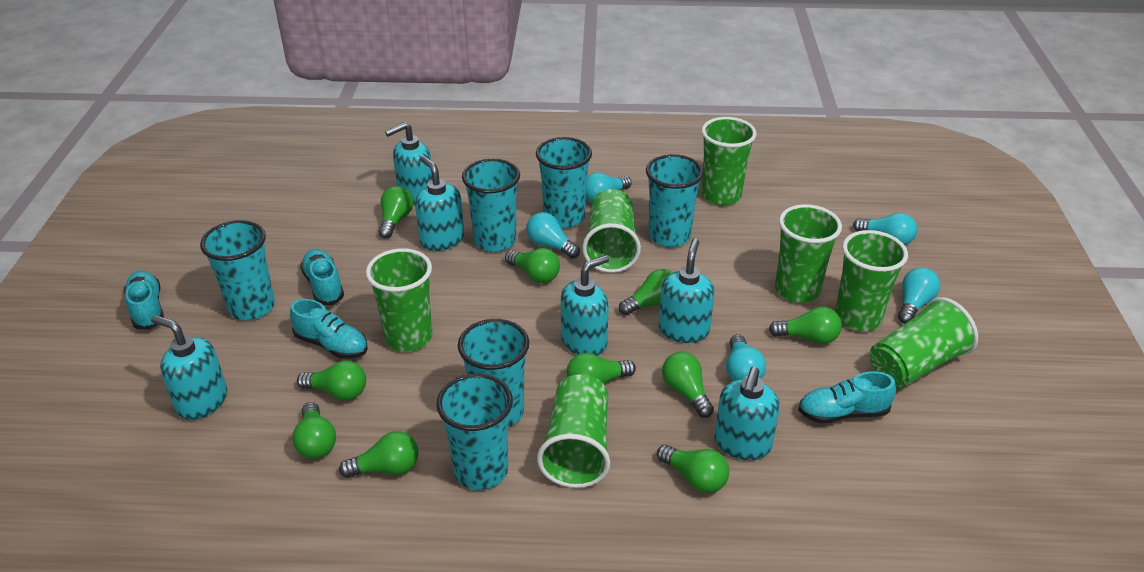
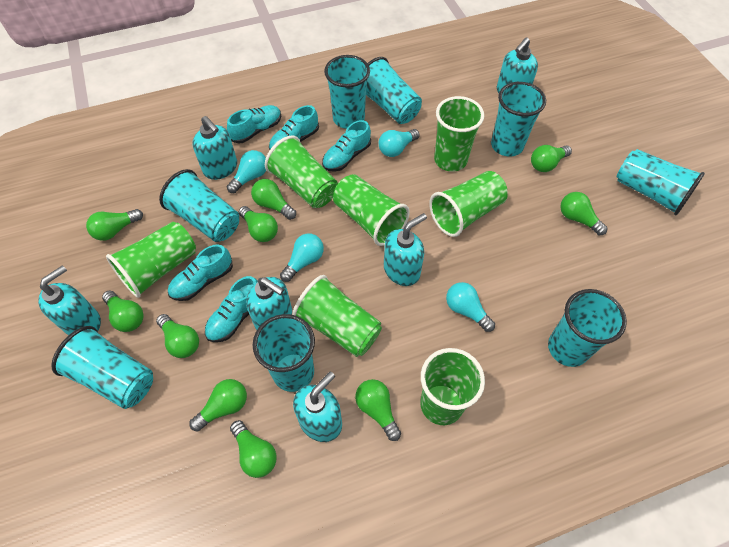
turquoise cup: [200,220,275,320] [436,373,513,490] [458,319,529,427] [462,159,520,252] [536,137,592,228] [646,154,704,247] = 6 -> [51,326,153,409] [159,169,239,242] [253,314,315,392] [324,55,370,129] [366,57,422,124] [491,82,546,156] [548,289,627,367] [616,149,705,215] = 8
turquoise light bulb: [526,212,580,259] [586,172,632,203] [726,334,766,381] [853,213,917,245] [898,267,940,324] = 5 -> [227,150,266,193] [280,234,324,282] [379,129,420,157] [446,282,495,332] = 4
turquoise shoe: [124,270,164,330] [290,299,368,359] [300,249,344,305] [798,371,896,423] = 4 -> [168,244,233,301] [205,276,258,342] [227,105,281,144] [269,105,319,150] [322,120,371,171] = 5

